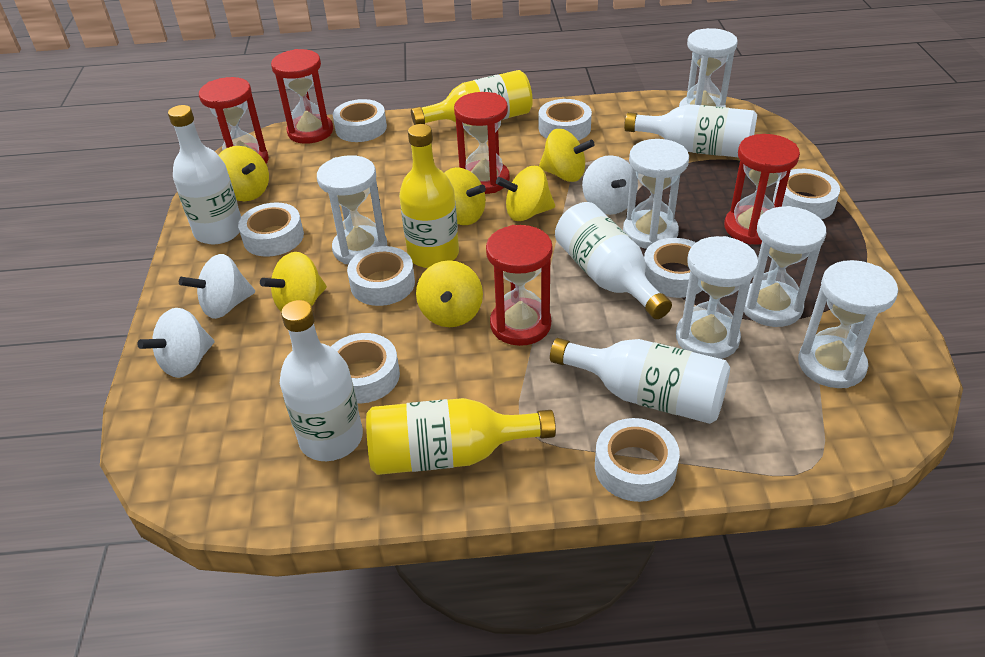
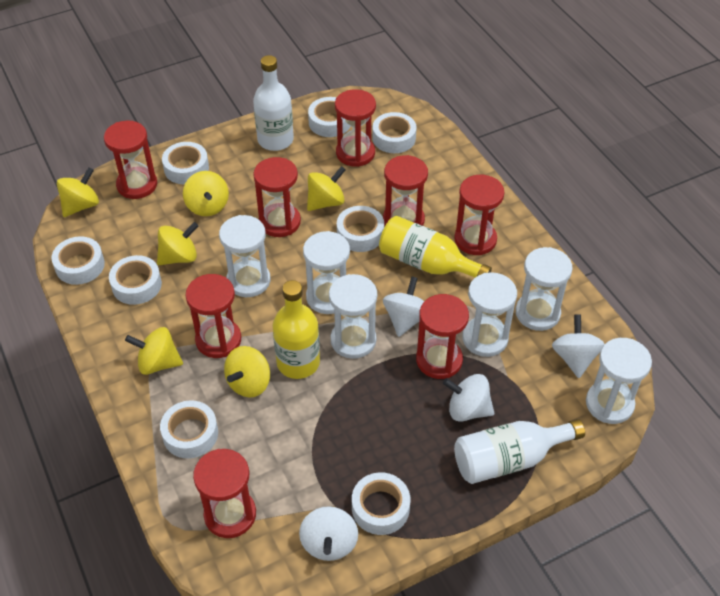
red hourglass: [199,77,269,164] [271,49,333,144] [454,92,510,194] [486,225,552,346] [724,134,800,245] = 5 -> [104,121,157,199] [185,274,241,358] [193,449,256,538] [253,157,301,237] [335,89,376,167] [383,155,428,226] [416,294,469,379] [454,175,505,255] = 8
white bottle: [168,105,241,244] [280,300,363,461] [550,338,730,424] [555,202,672,319] [624,104,757,158] = 5 -> [253,55,294,151] [454,419,585,484] = 2
white spinning top: [137,308,215,378] [179,254,255,319] [582,155,638,215] = 3 -> [299,506,358,561] [383,276,424,337] [443,374,494,422] [552,314,605,378] = 4
yellow bottle: [366,398,556,475] [399,124,459,268] [411,70,533,125] = 3 -> [273,280,320,379] [379,216,492,277] = 2

